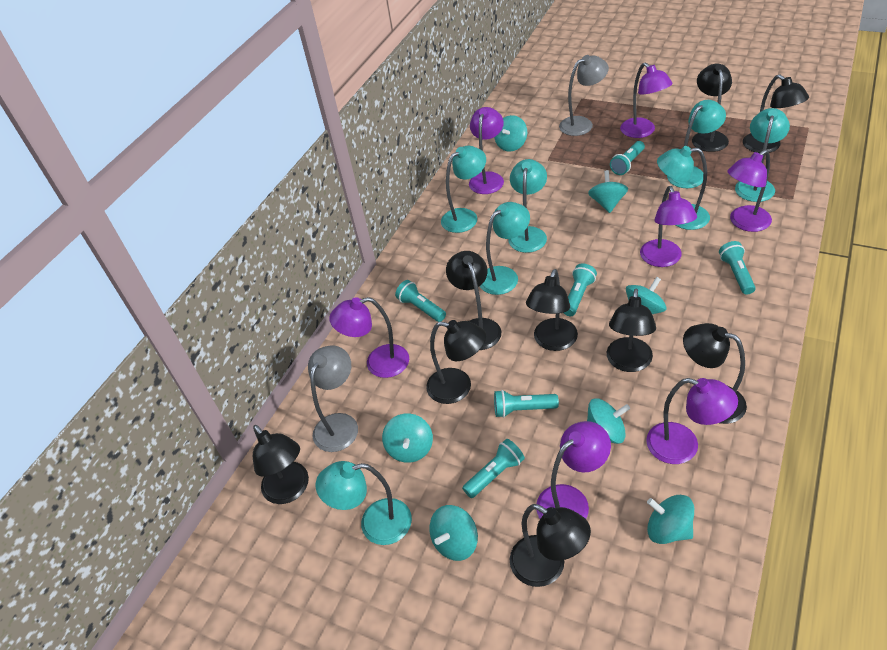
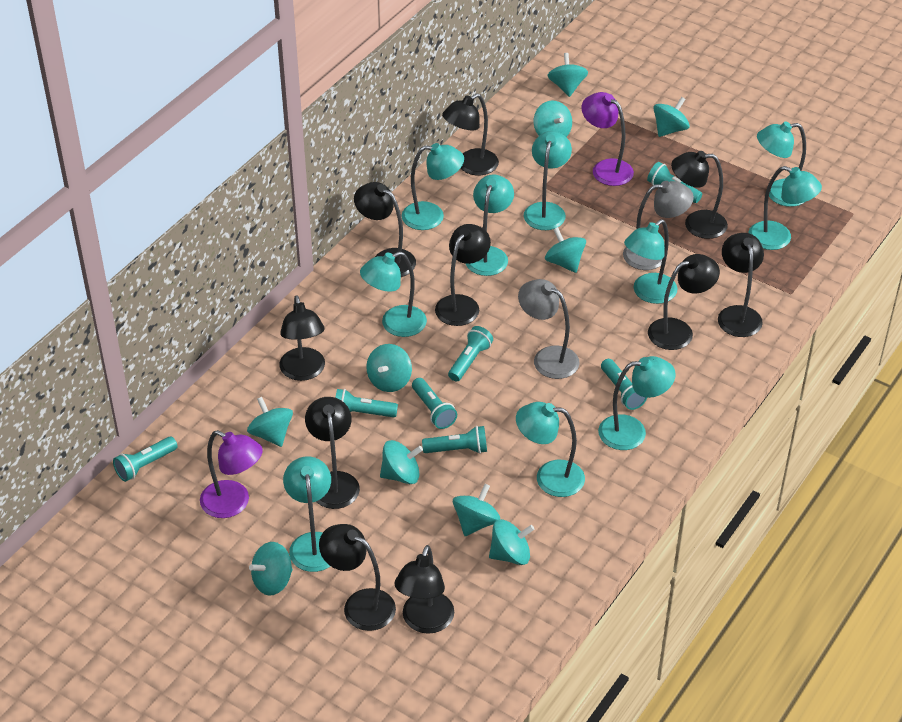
black lamp: [253,425,309,504] [426,320,486,404] [446,251,501,350] [510,504,591,587] [526,269,578,351] [607,289,656,372] [683,323,747,424] [692,64,732,152] [743,75,809,153] = 9 -> [279,295,325,381] [305,397,360,509] [319,524,396,631] [354,182,416,277] [394,545,454,634] [435,224,491,326] [442,93,499,175] [648,254,720,350] [671,151,728,239] [718,233,764,337] = 10
purple lamp: [329,297,409,378] [469,107,504,194] [537,421,611,519] [620,63,673,138] [640,186,697,267] [646,378,738,464] [727,150,772,232] = 7 -> [200,430,263,518] [582,92,634,186] = 2
turquoise flashlight: [395,280,446,322] [462,439,525,498] [494,390,559,418] [564,263,597,316] [610,141,645,175] [719,241,756,295] = 6 -> [113,437,178,482] [335,389,398,417] [412,378,457,429] [422,426,487,454] [448,326,493,382] [601,359,647,410] [647,162,702,203] = 7
turquoise lamp: [316,461,412,545] [441,146,486,233] [480,202,530,295] [509,159,547,253] [657,146,710,230] [667,100,726,188] [735,108,790,202] = 7 -> [283,457,331,572] [360,251,427,337] [402,143,464,230] [466,174,514,276] [516,402,585,497] [524,131,572,230] [598,356,676,450] [624,219,678,304] [748,166,822,250] [757,122,806,207] = 10
turquoise spinning top: [382,413,433,463] [429,505,478,561] [494,115,527,152] [587,398,630,444] [588,170,628,213] [626,277,667,314] [647,495,694,544] = 7 -> [247,397,293,447] [249,542,293,596] [366,344,412,392] [380,440,423,484] [453,484,500,536] [489,519,534,565] [534,101,572,137] [545,227,586,273] [547,53,588,97] [653,97,690,137] = 10

